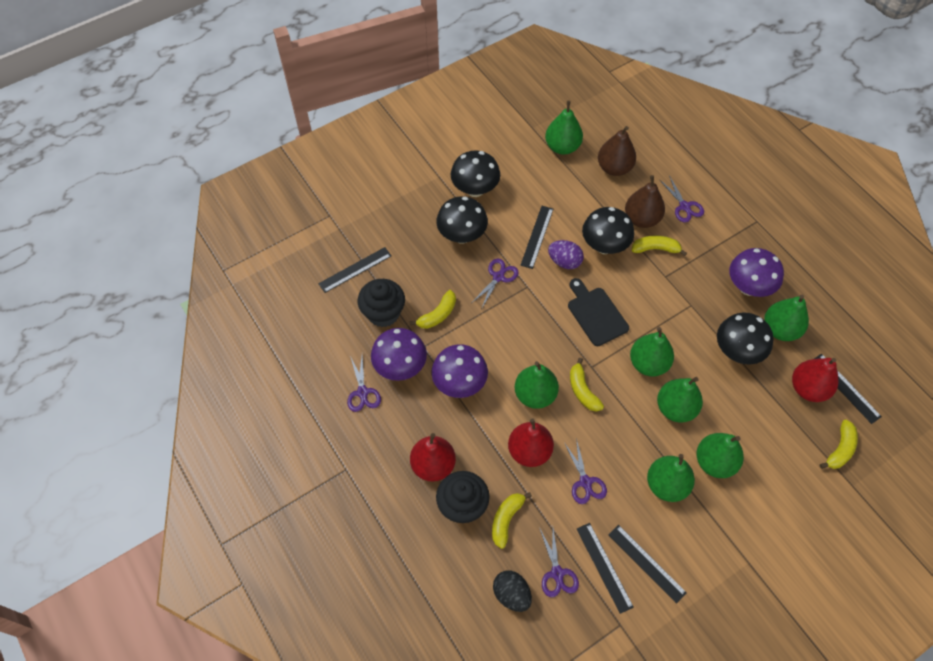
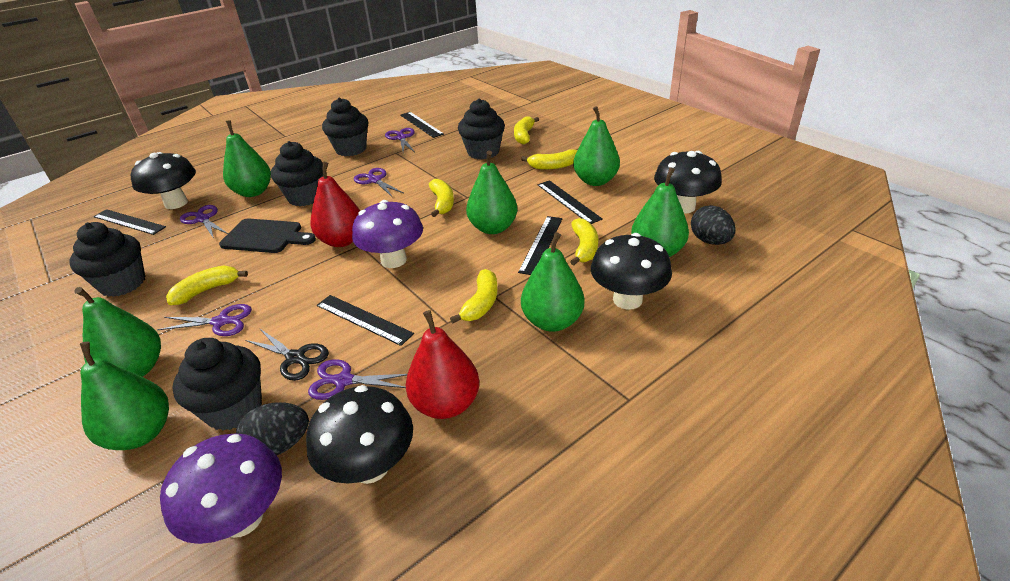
black cupcake: [358,279,405,327] [436,471,490,523] = 2 -> [69,222,145,297] [173,338,262,431] [271,141,323,206] [322,98,368,156] [458,99,505,160] = 5
black egg: [493,570,532,612] = 1 -> [236,402,309,455] [691,205,736,245] = 2
black scissors: none = 0 -> [245,328,329,381] = 1
brown pear: [598,126,636,176] [625,175,665,228] = 2 -> none = 0
purple egg: [548,240,584,269] = 1 -> none = 0
purple mushroom: [371,328,427,381] [431,344,488,398] [729,248,784,297] = 3 -> [160,434,282,544] [352,200,423,268] = 2
red pear: [410,433,456,482] [508,418,554,467] [792,358,839,402] = 3 -> [310,162,360,247] [406,310,479,419] = 2
yellow banana: [410,290,456,329] [492,492,532,549] [570,358,604,412] [632,235,687,256] [820,420,858,469] = 5 -> [166,266,248,305] [429,179,454,217] [450,269,498,324] [514,116,539,144] [521,149,577,170] [570,218,598,265] = 6

